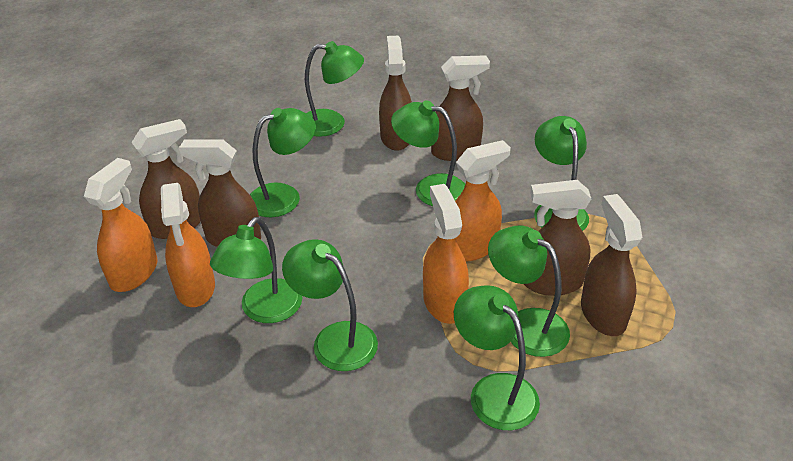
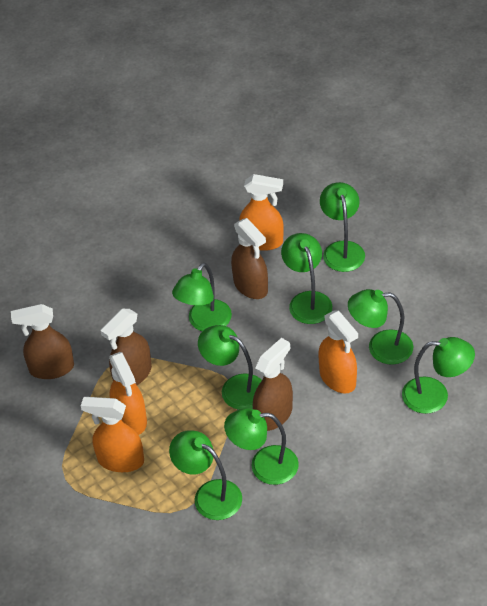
brown spray bottle: [131,119,201,239] [179,140,261,247] [379,36,412,151] [431,55,490,161] [524,180,591,296] [581,194,642,336] = 6 -> [11,304,74,379] [100,309,152,385] [231,218,268,299] [253,338,293,431] = 4

